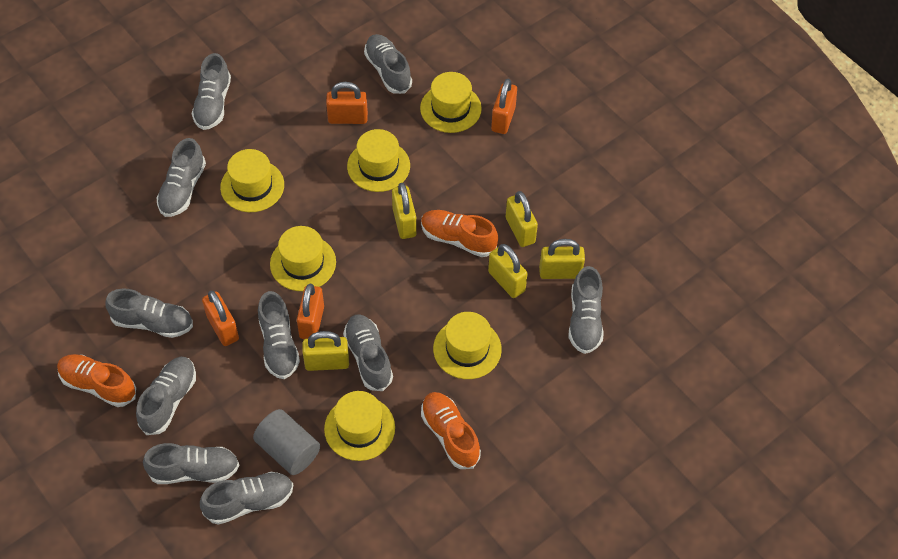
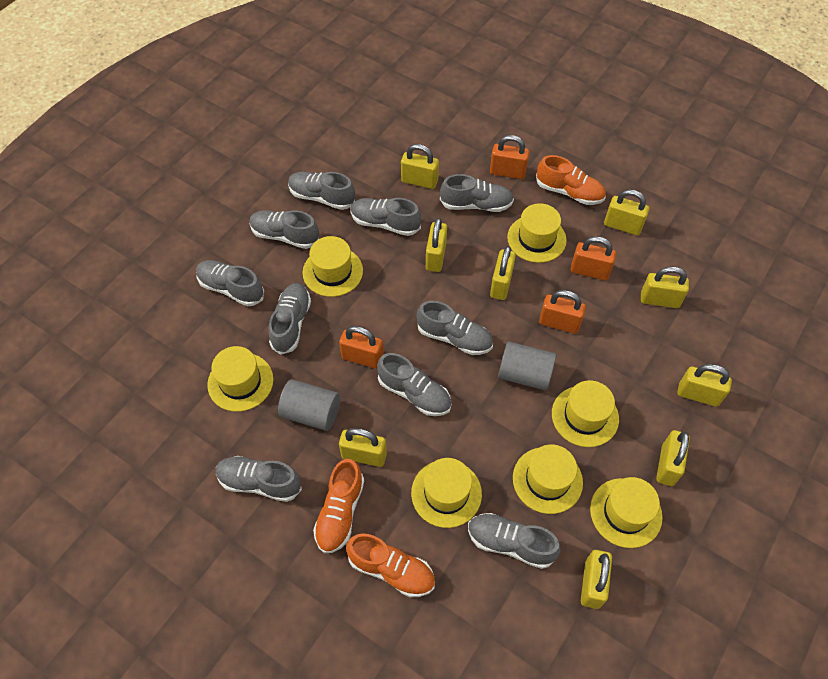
grey cylinder: [253,409,320,475] = 1 -> [278,379,340,431] [498,342,556,391] = 2
yellow hat: [220,149,284,212] [270,226,336,291] [324,391,395,461] [347,129,410,192] [420,72,482,133] [433,312,502,379] = 6 -> [207,346,273,412] [303,236,363,297] [411,458,482,528] [507,203,567,263] [513,445,583,514] [552,380,619,447] [590,477,663,548] = 7
yellow padlock: [302,331,349,371] [392,183,417,239] [488,244,528,298] [506,191,538,247] [539,239,585,279] = 5 -> [339,428,387,467] [401,144,439,189] [426,218,447,272] [490,246,516,300] [581,550,612,609] [604,189,649,235] [641,266,689,308] [656,430,690,486] [677,364,732,407] = 9

